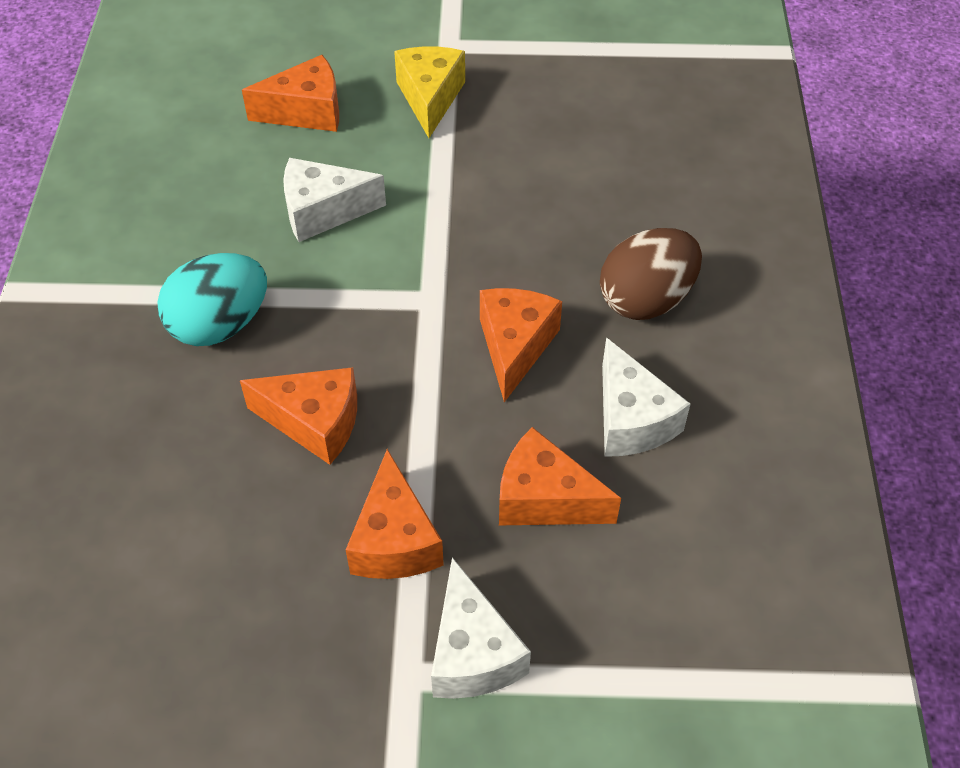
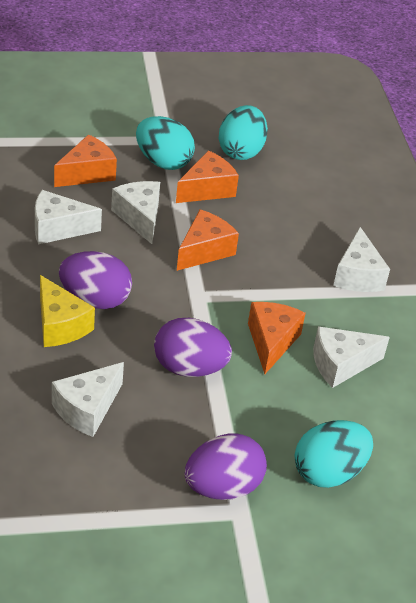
brown egg: [600,228,702,320] = 1 -> none = 0
orange cheese: [240,367,357,465] [242,55,339,132] [346,449,444,579] [480,288,562,402] [499,427,621,525] = 5 -> [54,134,117,187] [176,150,239,203] [177,209,239,271] [248,302,306,374] = 4
purple egg: none = 0 -> [59,251,132,309] [154,318,232,377] [185,433,267,500] = 3
turquoise egg: [157,253,267,346] = 1 -> [136,116,195,170] [219,105,268,160] [294,420,373,488] = 3
white cheese: [283,158,386,242] [431,557,531,699] [602,337,690,457] = 3 -> [35,190,102,245] [52,362,124,437] [111,181,160,244] [313,326,390,388] [333,227,390,292] = 5

